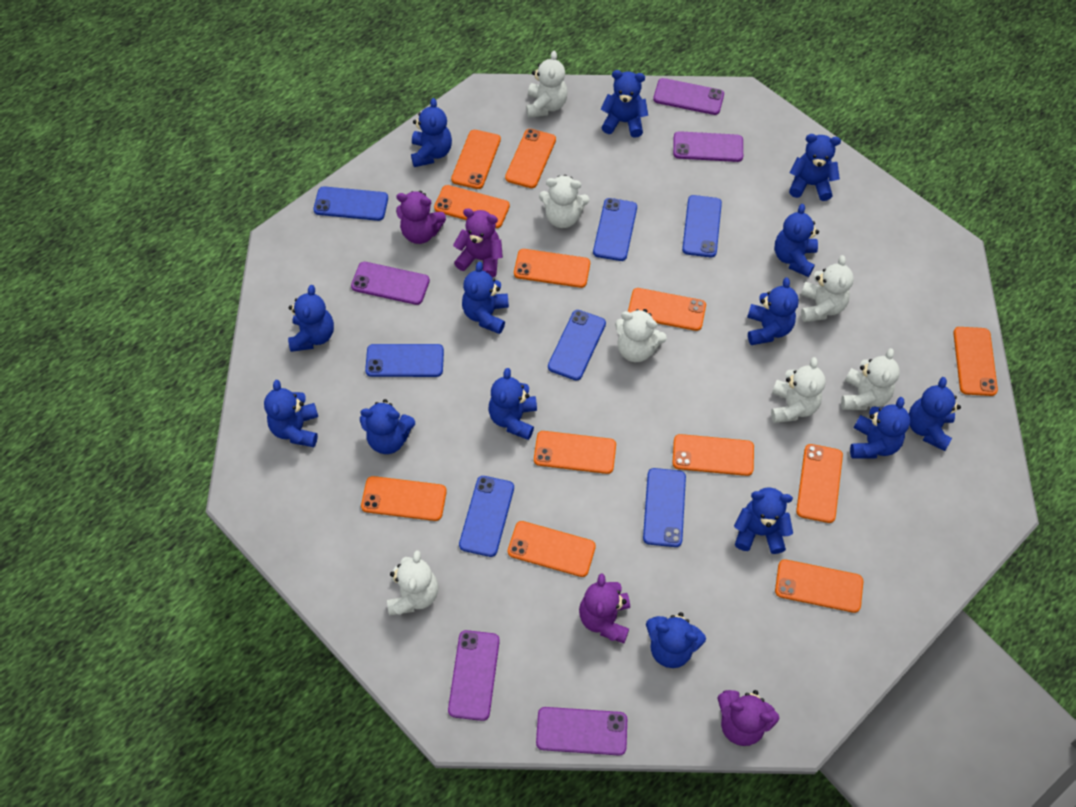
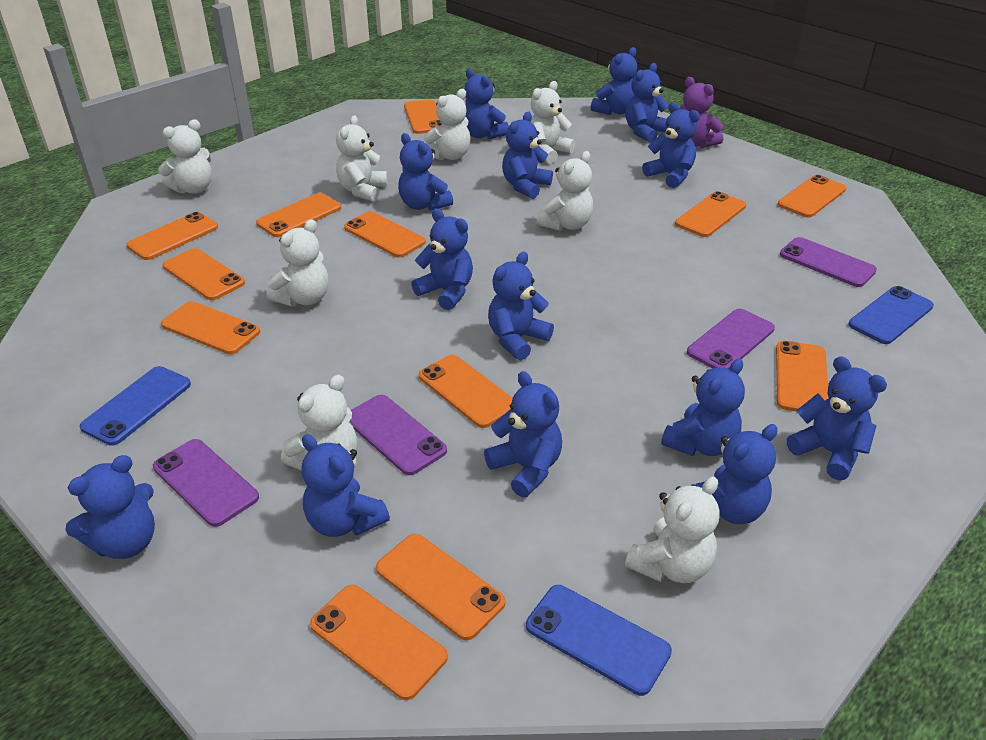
blue phone: [313,186,388,221] [365,344,444,377] [459,476,514,557] [548,310,606,381] [593,198,637,261] [643,468,686,547] [682,195,722,257] = 7 -> [80,366,191,446] [526,585,672,696] [848,286,934,344] = 3
purple phone: [351,262,430,305] [448,630,500,721] [536,707,627,755] [653,78,724,115] [673,131,743,162] = 5 -> [153,439,259,527] [349,395,447,475] [687,309,775,369] [780,237,877,287] = 4
purple teddy bear: [396,191,446,244] [453,208,503,278] [579,574,630,643] [717,690,779,746] = 4 -> [679,77,723,148] = 1
white teddy bear: [387,550,438,615] [526,50,568,118] [539,175,589,228] [615,309,667,362] [771,357,826,423] [801,255,854,322] [841,348,900,410] = 7 -> [158,119,212,194] [267,219,328,307] [281,375,357,470] [336,115,388,202] [423,89,471,160] [530,81,575,163] [537,151,593,231] [625,477,720,583] = 8

